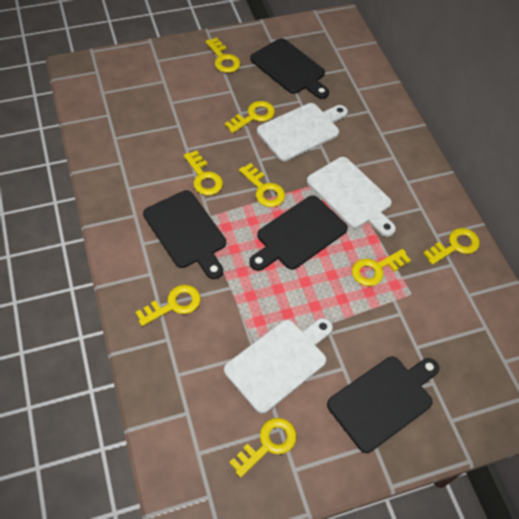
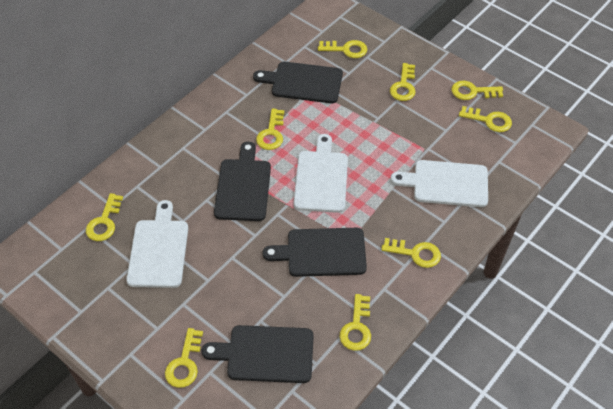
yellow key: [135,285,201,326] [184,150,223,195] [205,37,241,73] [225,101,275,133] [229,418,297,478] [239,163,285,207] [352,249,411,286] [423,228,480,265] = 8 -> [86,193,123,241] [165,328,203,388] [256,108,284,150] [318,40,367,58] [340,294,371,351] [381,238,441,268] [390,63,415,101] [451,81,503,100] [459,106,512,132] = 9

